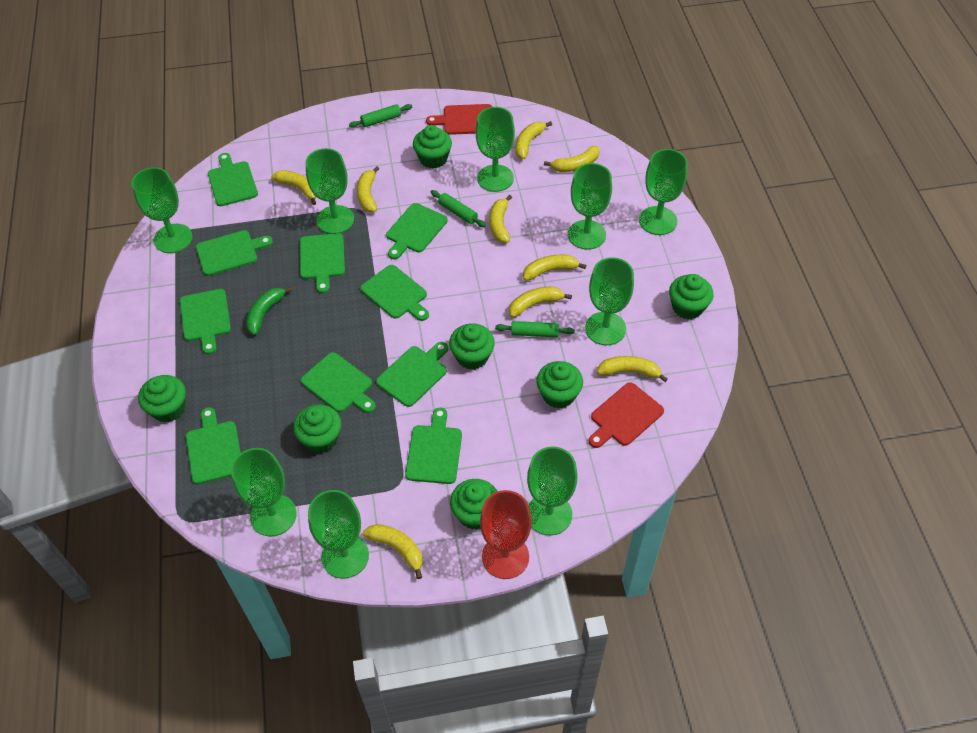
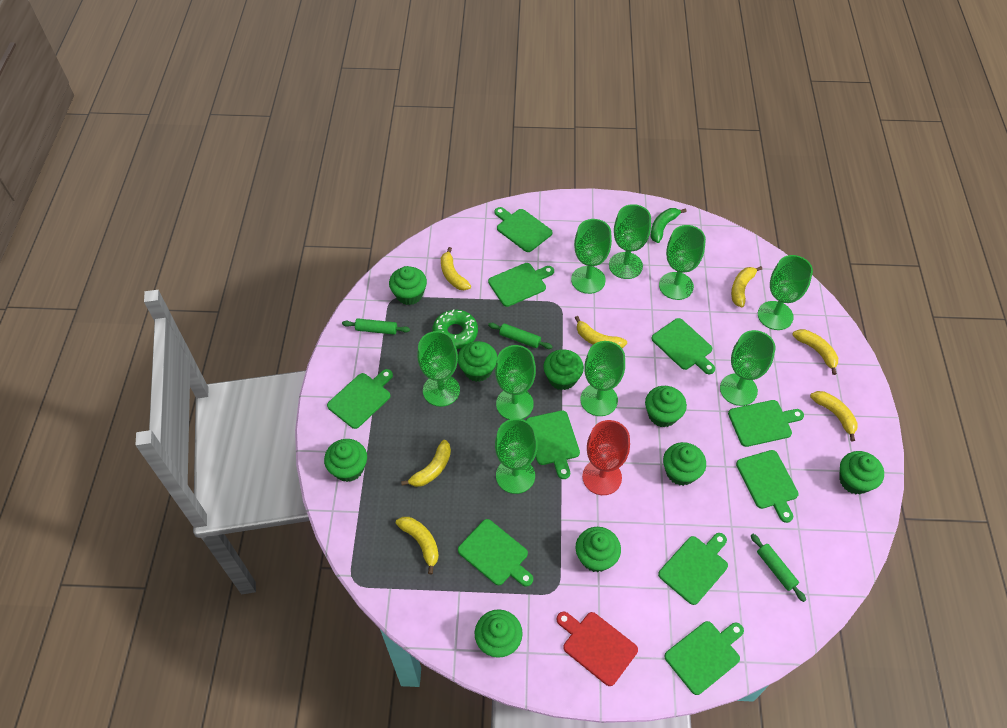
green cupcake: [138,375,186,422] [293,404,341,453] [413,125,452,168] [449,323,495,370] [450,479,498,530] [536,361,583,408] [669,274,714,319] = 7 -> [324,439,367,482] [389,266,427,305] [458,341,498,382] [475,609,523,658] [543,349,584,390] [576,527,621,572] [645,386,687,428] [663,442,706,486] [839,451,884,495] = 9
green donut: none = 0 -> [432,309,478,349] = 1
red cutting board: [426,104,492,135] [589,382,664,448] = 2 -> [557,612,638,686] = 1
yellow banana: [271,170,316,205] [357,166,379,212] [363,524,423,579] [489,195,512,243] [509,287,572,317] [516,121,552,159] [523,255,587,281] [544,146,600,172] [597,356,668,382] = 9 -> [396,517,439,574] [401,440,451,487] [441,247,471,290] [575,316,627,348] [731,266,762,308] [792,329,838,375] [810,391,858,441] = 7

